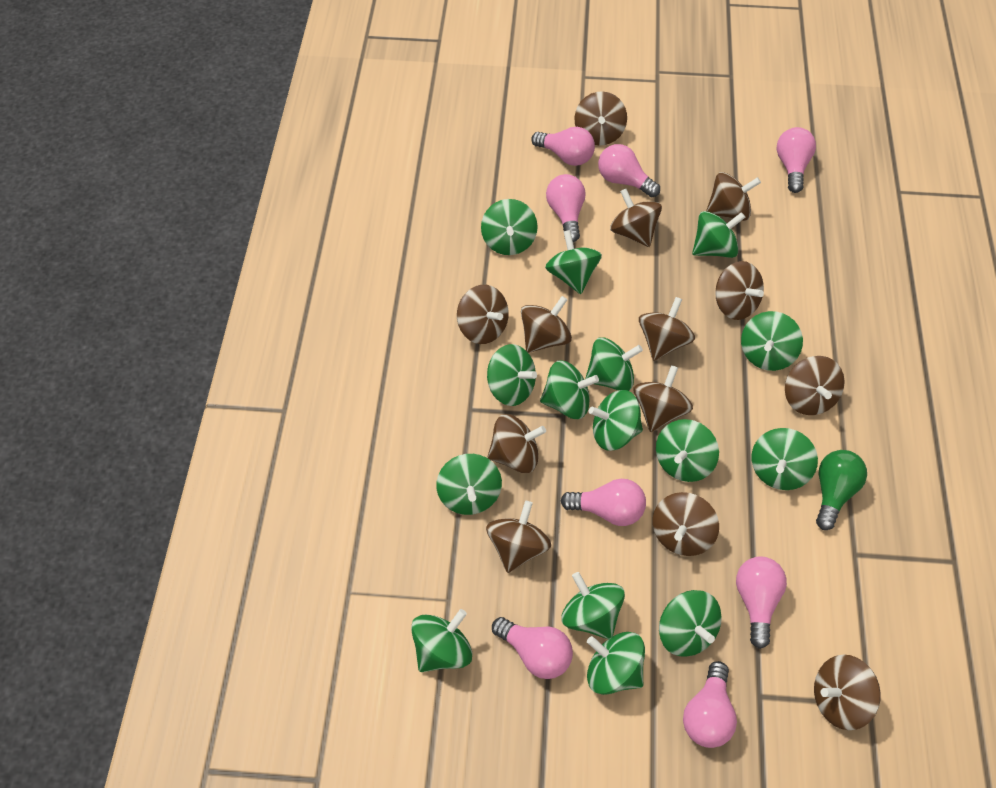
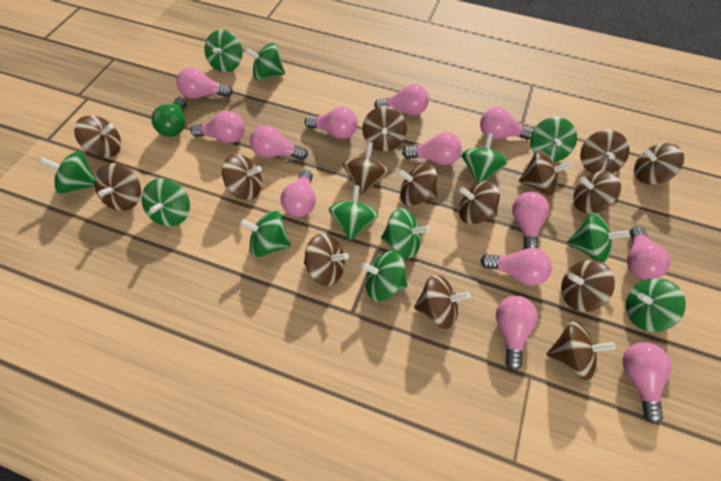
brown spinning top: [457,285,509,344] [486,501,551,573] [487,414,546,473] [521,296,572,353] [574,91,627,145] [610,189,662,247] [634,365,693,432] [639,297,695,361] [653,492,719,556] [706,172,761,221] [715,261,764,320] [785,356,845,415] [814,654,881,730] = 13 -> [74,115,121,158] [94,163,141,211] [222,154,262,200] [304,233,349,286] [343,142,389,195] [362,106,407,151] [398,163,437,206] [414,274,470,329] [459,181,500,224] [519,151,572,195] [546,321,616,380] [561,260,615,312] [573,171,621,214] [580,130,629,173] [634,143,684,185] = 15
green spinning top: [411,609,472,672] [436,454,502,515] [481,199,538,255] [487,344,537,406] [540,360,599,419] [545,230,602,294] [561,572,625,639] [585,337,643,391] [587,632,645,695] [589,390,643,451] [656,419,719,482] [659,590,722,657] [692,211,745,258] [741,311,803,371] [751,428,818,490] = 15 -> [40,151,95,194] [142,178,190,226] [204,30,243,72] [240,211,291,257] [245,43,285,80] [329,185,378,241] [360,251,408,301] [381,208,430,258] [462,133,508,183] [530,117,577,162] [567,213,629,263] [626,278,686,332] = 12
pink light bulb: [492,617,573,679] [531,127,595,166] [546,174,586,242] [561,479,646,526] [598,144,660,197] [683,661,737,748] [736,557,787,649] [776,127,816,193] = 8 -> [176,68,233,99] [191,111,245,143] [250,125,308,160] [281,169,316,217] [304,107,358,139] [374,84,429,115] [402,132,462,165] [480,107,533,140] [480,248,552,286] [496,296,538,371] [512,192,549,249] [623,342,671,424] [627,226,670,280] = 13

